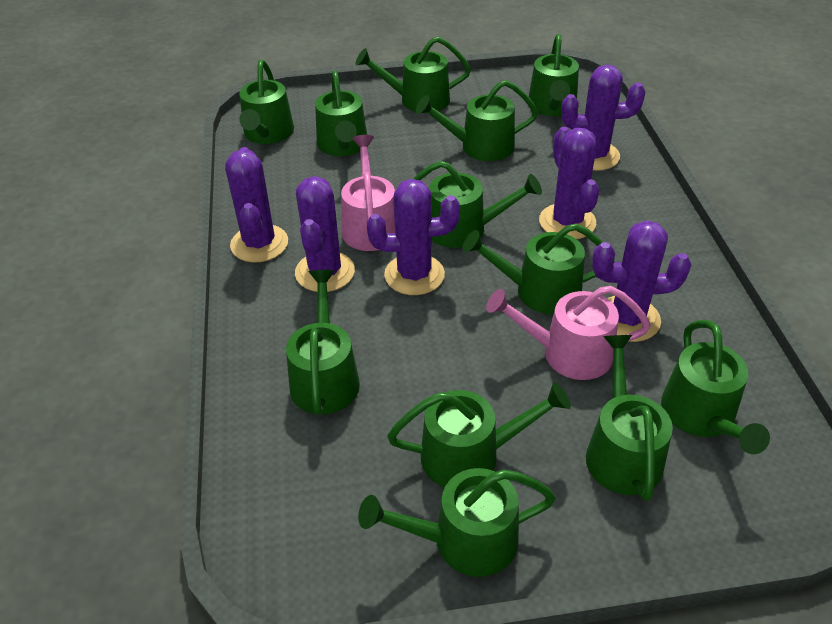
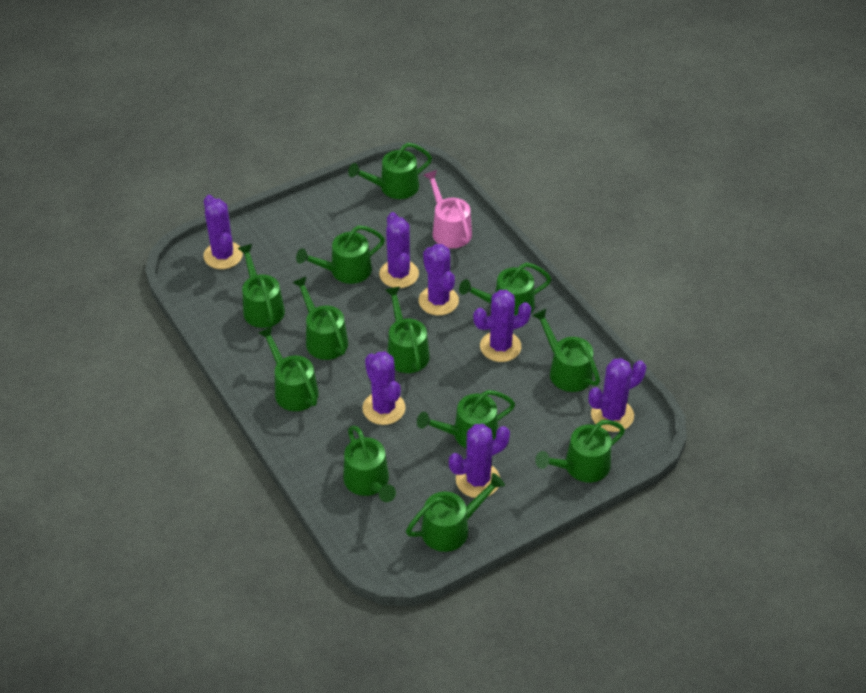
pink watering can: [341,135,395,251] [486,286,651,380] = 2 -> [424,170,472,248] = 1
purple cactus: [225,147,288,263] [295,176,355,292] [367,179,460,295] [539,127,599,239] [561,65,645,171] [592,221,691,342] = 6 -> [203,195,243,269] [362,351,405,425] [379,212,419,288] [419,244,459,315] [449,424,510,498] [473,290,531,362] [589,358,646,432] = 7

